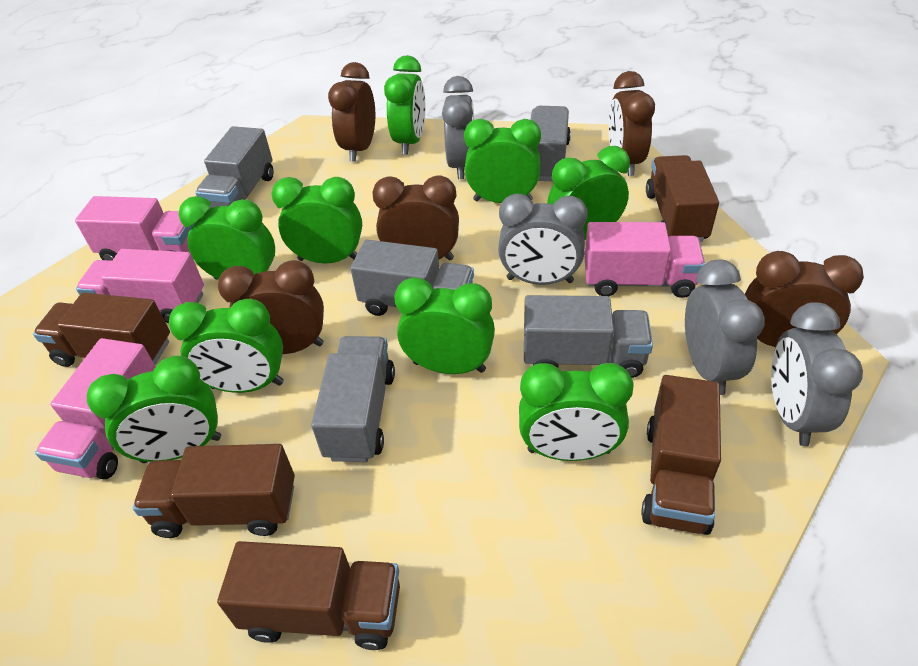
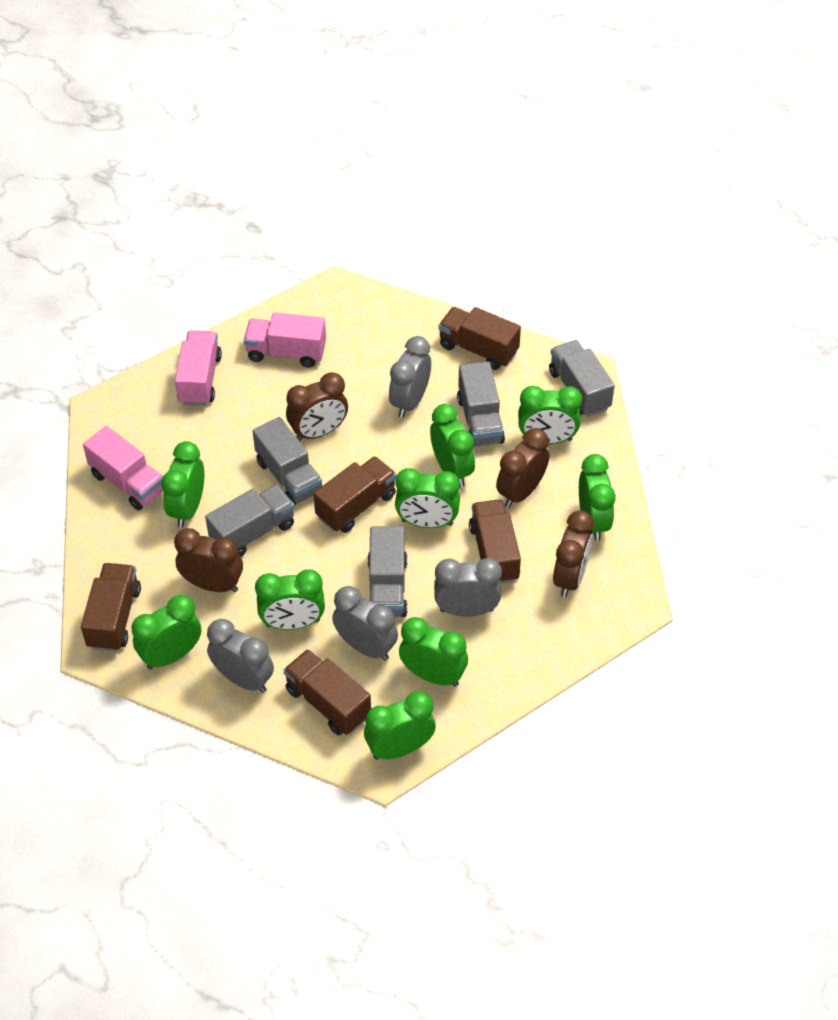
brown clock: [218,260,324,354] [328,62,375,162] [372,175,459,261] [608,71,655,176] [745,251,864,347] = 5 -> [174,528,243,592] [286,372,348,442] [496,428,549,508] [553,510,594,597] = 4
pink truck: [35,338,156,479] [75,196,194,261] [76,249,204,323] [584,222,705,298] = 4 -> [83,426,163,511] [175,330,222,406] [244,312,326,368] = 3

